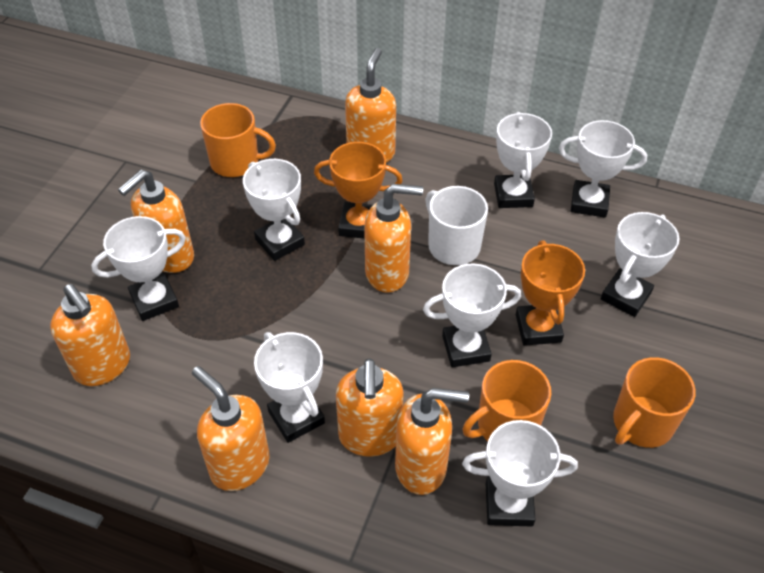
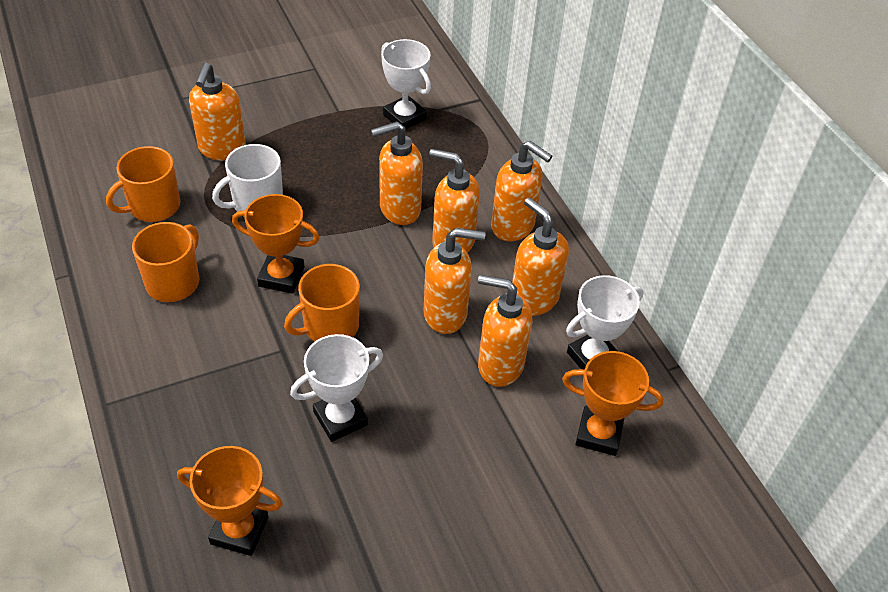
orange trophy: [314,142,403,239] [516,241,585,346] = 2 -> [177,446,283,556] [232,194,320,294] [562,351,664,456] = 3
white trophy: [91,216,186,321] [243,159,305,261] [254,332,325,443] [423,263,521,367] [462,420,578,526] [494,112,552,208] [559,120,647,218] [601,212,680,317] = 8 -> [290,334,383,442] [381,39,431,130] [566,275,644,370] = 3

